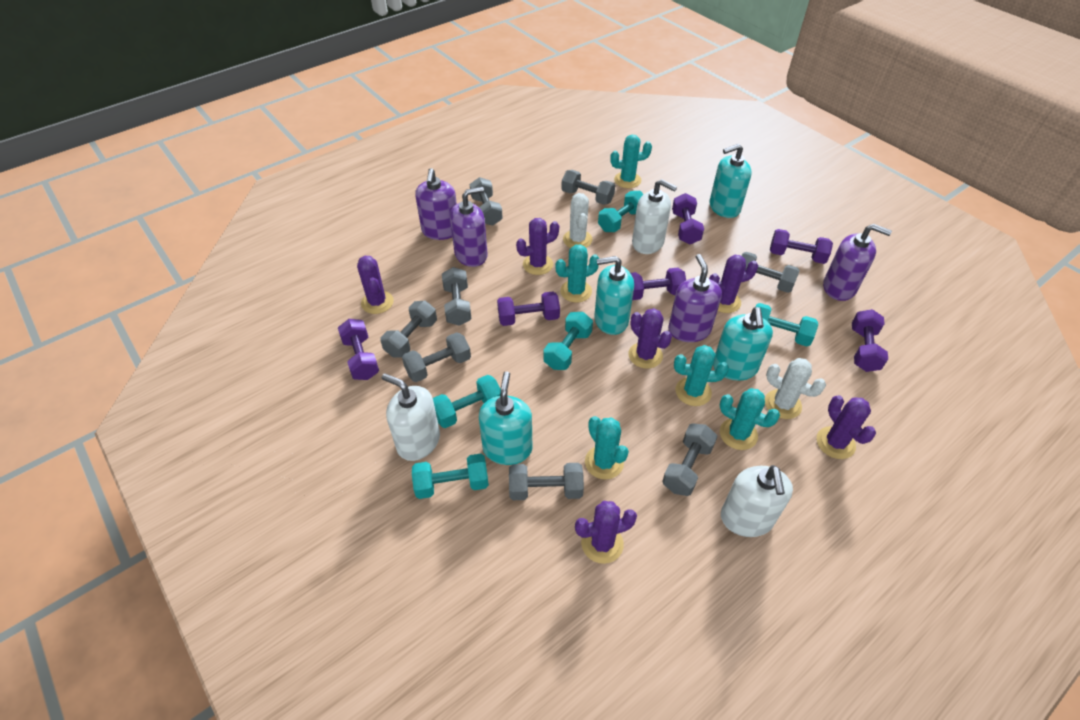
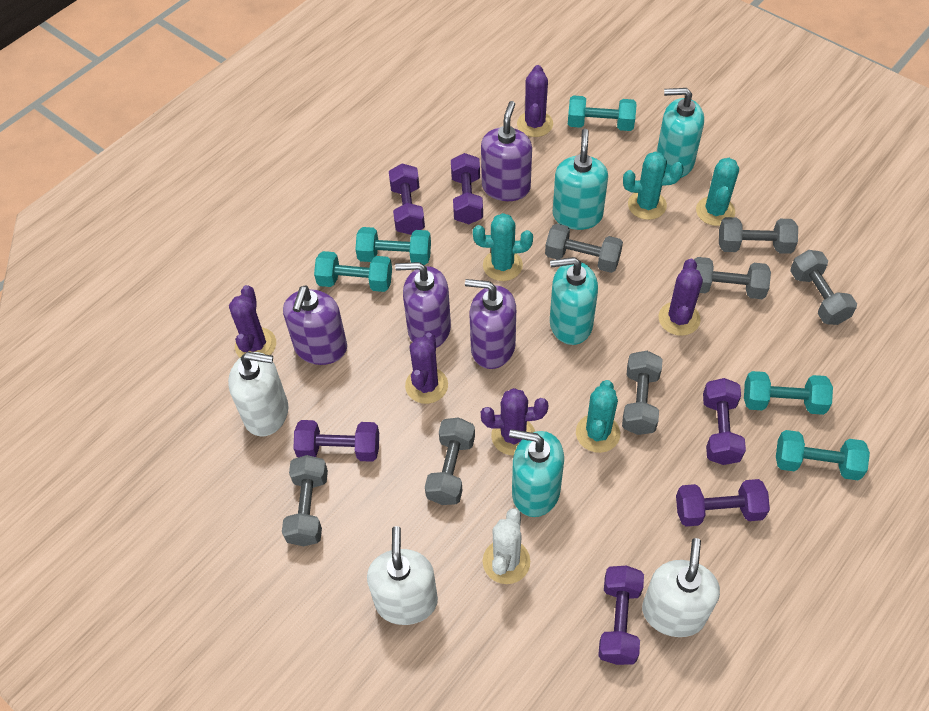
grey dumbbell: [381,301,437,358] [402,332,471,382] [442,267,472,326] [470,177,503,226] [509,463,584,500] [561,170,615,205] [662,424,718,496] [741,252,800,293] = 8 -> [282,455,328,546] [425,417,475,505] [545,224,623,273] [622,351,662,435] [694,257,771,299] [719,217,798,254] [790,250,857,325] = 7
purple cactus: [357,256,394,314] [516,218,559,275] [575,501,637,564] [628,308,672,369] [709,255,758,313] [816,395,876,459] = 6 -> [229,285,276,357] [405,332,448,404] [481,388,548,455] [517,65,553,137] [659,259,703,336] = 5
turquoise cactus: [555,244,599,303] [585,416,629,480] [610,135,652,188] [674,345,729,406] [720,388,780,450] = 5 -> [473,213,533,281] [576,380,620,453] [623,152,684,220] [696,158,739,226] = 4
white cactus: [563,193,593,248] [765,358,826,419] = 2 -> [483,508,530,584] = 1

